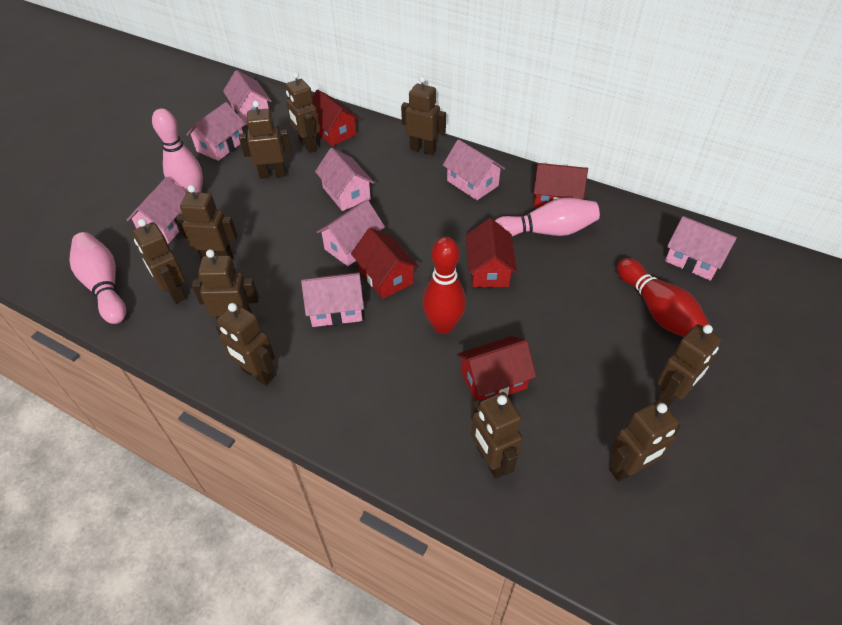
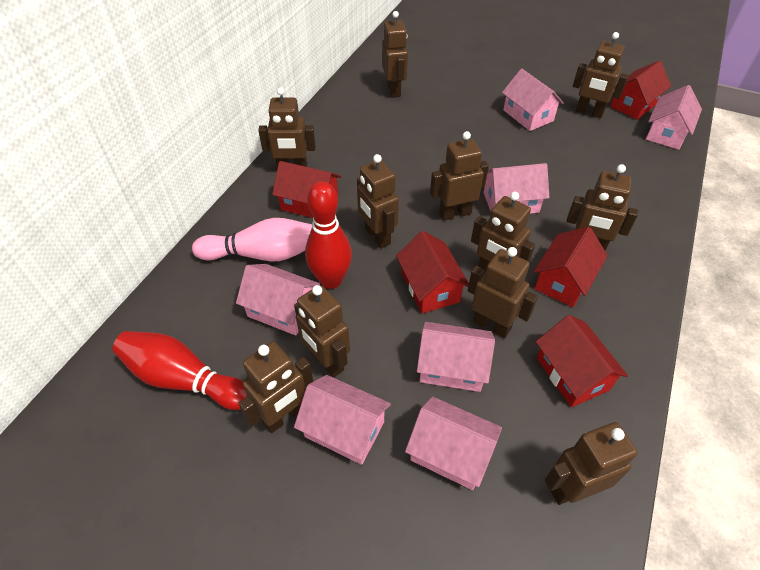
brown robot: [132,219,186,304] [176,185,238,260] [192,249,259,319] [216,303,275,386] [239,101,292,179] [285,72,320,153] [401,76,446,155] [471,392,523,479] [609,400,680,482] [656,324,722,408] = 10 -> [238,341,313,433] [258,88,316,168] [294,285,350,378] [357,154,399,248] [382,11,408,98] [430,131,489,221] [468,247,538,339] [471,192,535,272] [545,422,638,505] [567,164,638,251] [573,32,629,118] = 11
pink bowling pin: [69,232,126,324] [152,108,203,193] [494,198,600,236] = 3 -> [192,218,312,261] = 1
pink house: [127,177,186,244] [186,102,245,161] [223,70,272,126] [301,272,364,327] [315,148,374,211] [317,200,385,266] [443,139,505,200] [665,216,737,281] = 8 -> [236,264,320,335] [294,375,391,465] [405,397,502,490] [417,322,495,392] [483,163,550,214] [502,69,564,131] [646,85,702,150] = 7

